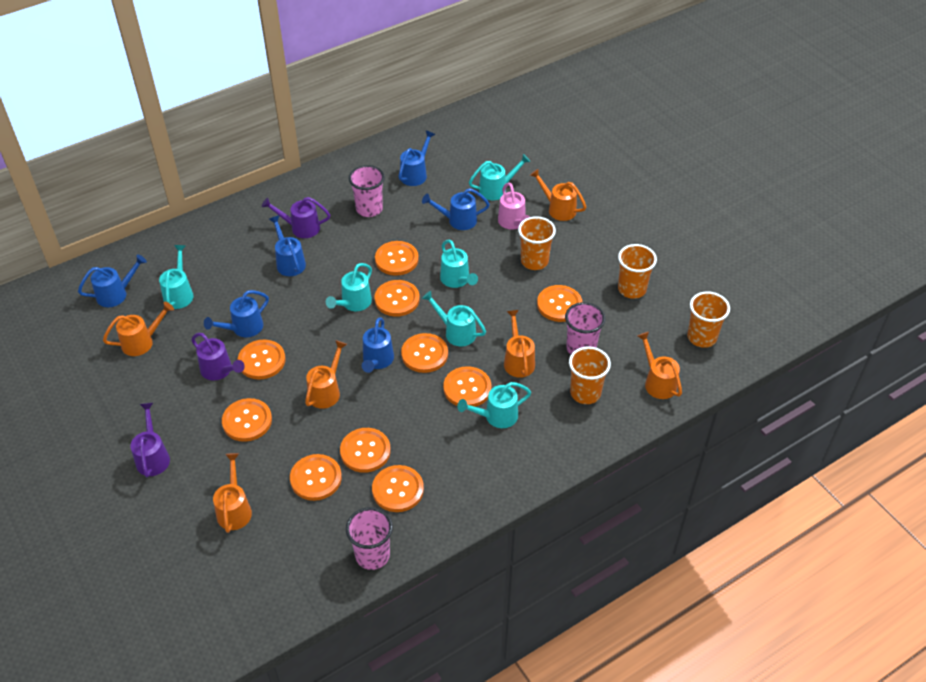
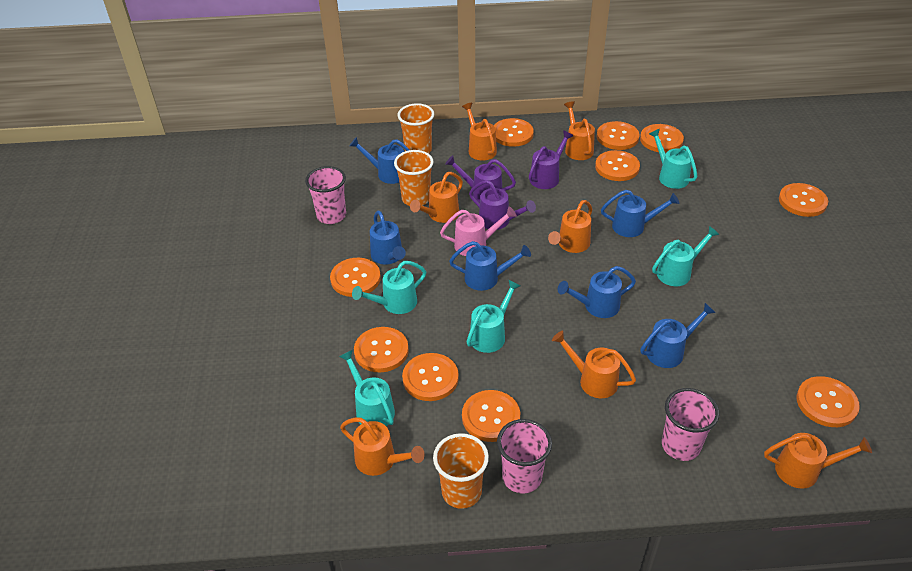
orange cup: [518,216,556,270] [569,346,611,404] [618,244,657,299] [687,291,730,348] = 4 -> [394,150,434,206] [398,103,434,154] [433,433,489,509] = 3
orange watering can: [103,302,174,356] [213,453,252,533] [305,340,347,409] [504,310,535,378] [530,169,586,221] [637,332,682,399] = 6 -> [340,417,425,476] [410,172,463,223] [462,103,497,161] [548,200,592,253] [552,331,636,398] [564,101,595,160] [764,433,872,489] = 7
turquoise watering can: [159,245,193,309] [326,263,372,311] [422,291,486,346] [440,240,478,288] [457,382,531,428] [469,154,531,200] = 6 -> [339,350,395,426] [352,261,426,314] [467,280,520,353] [649,129,697,189] [652,226,720,286] = 5

